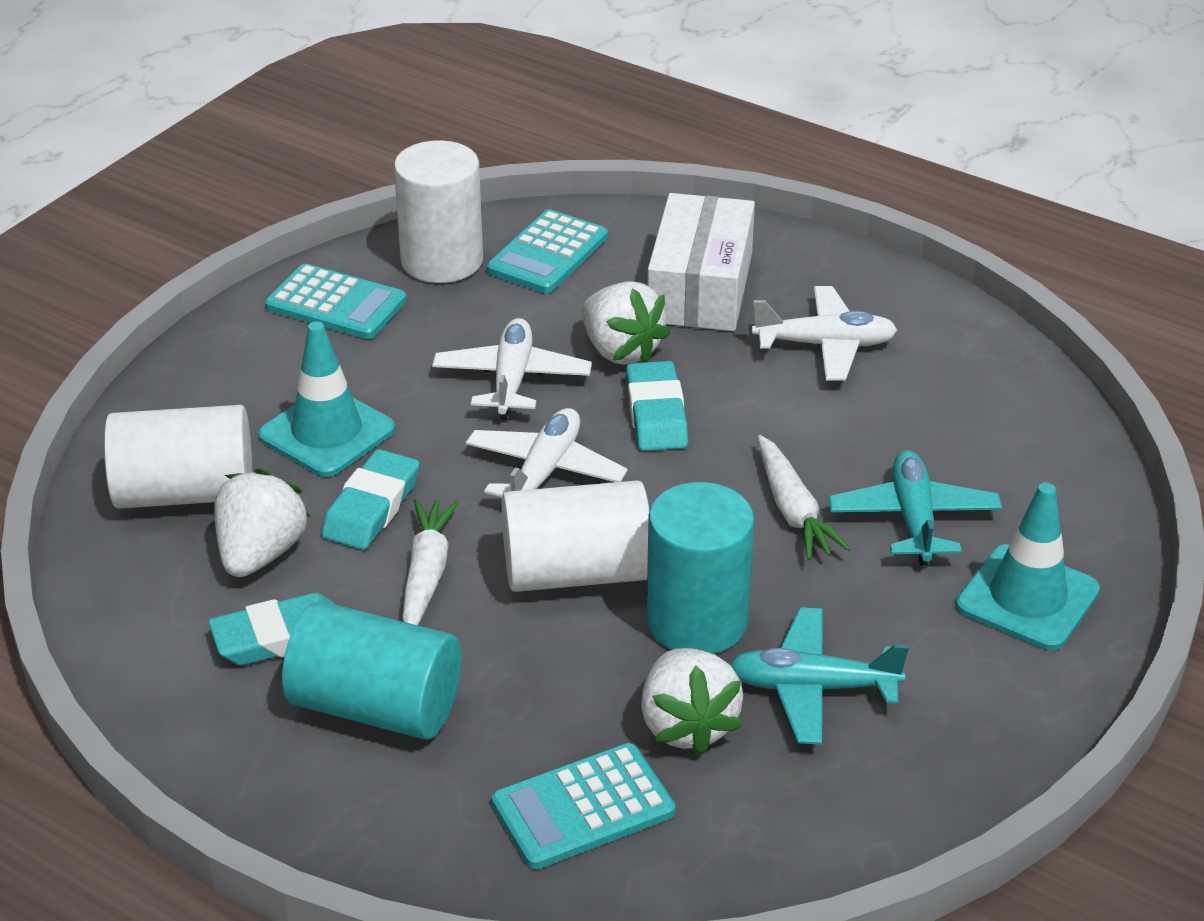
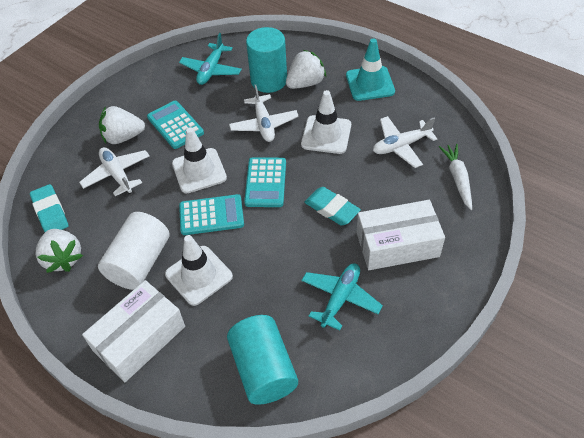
turquoise eraser: [208,593,336,665] [321,449,420,550] [626,361,688,451] = 3 -> [30,184,69,232] [304,187,361,225] = 2
turquoise traffic cone: [258,321,395,477] [956,483,1100,650] = 2 -> [346,38,395,101] = 1
white box: [647,193,755,331] = 1 -> [82,280,185,382] [356,200,445,270] = 2
white carrot: [402,499,460,625] [757,435,851,560] = 2 -> [439,144,472,210] = 1
white cylinder: [104,405,253,509] [394,140,483,283] [501,480,650,592] = 3 -> [98,212,170,290] = 1
white traffic cone: none = 0 -> [165,235,233,306] [172,127,227,193] [301,90,351,154] = 3

